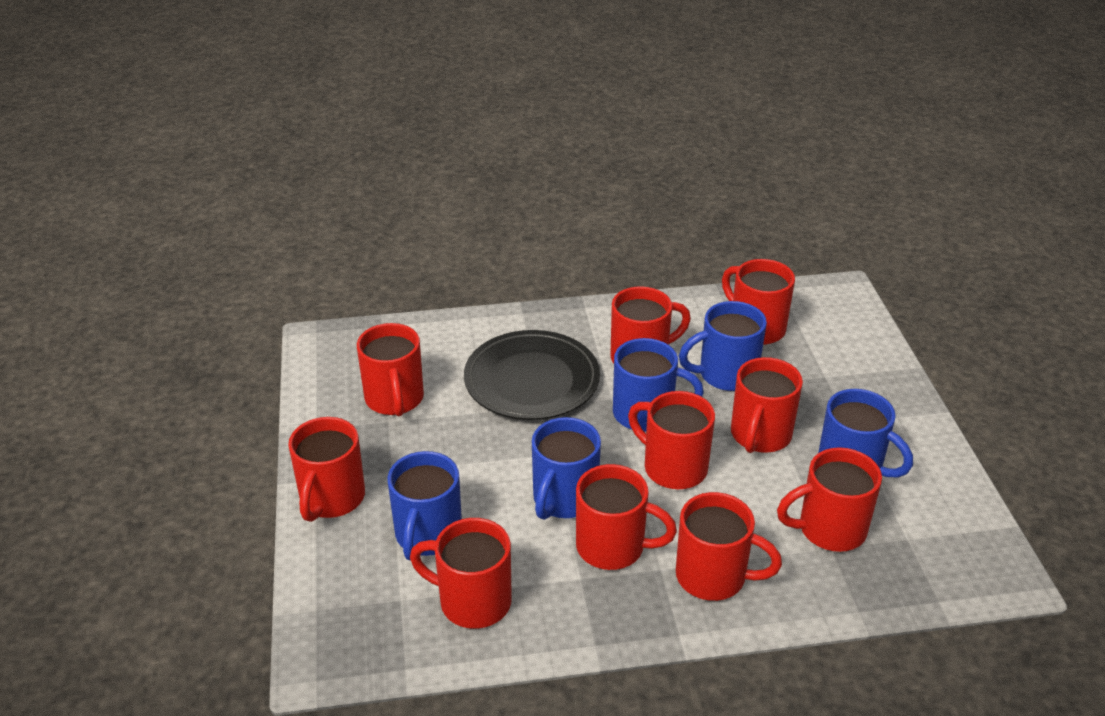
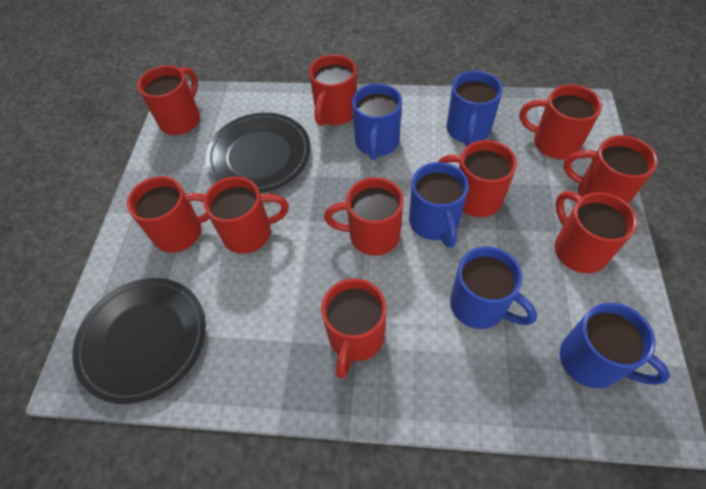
black plate: [464,330,600,420] = 1 -> [73,278,206,404] [205,113,311,193] = 2

